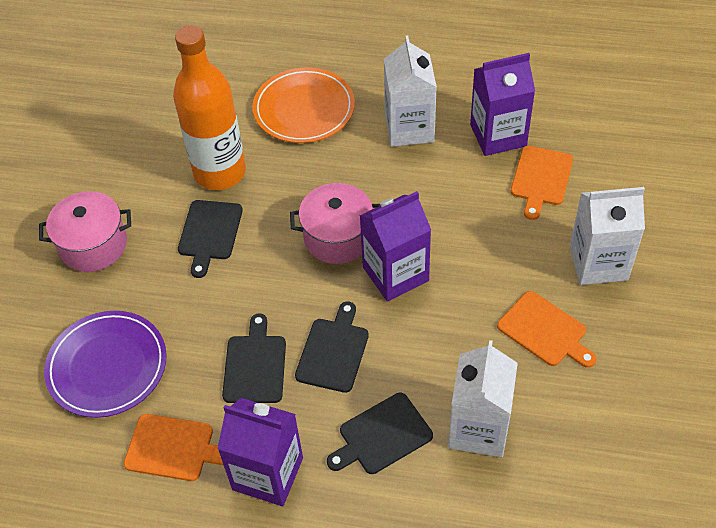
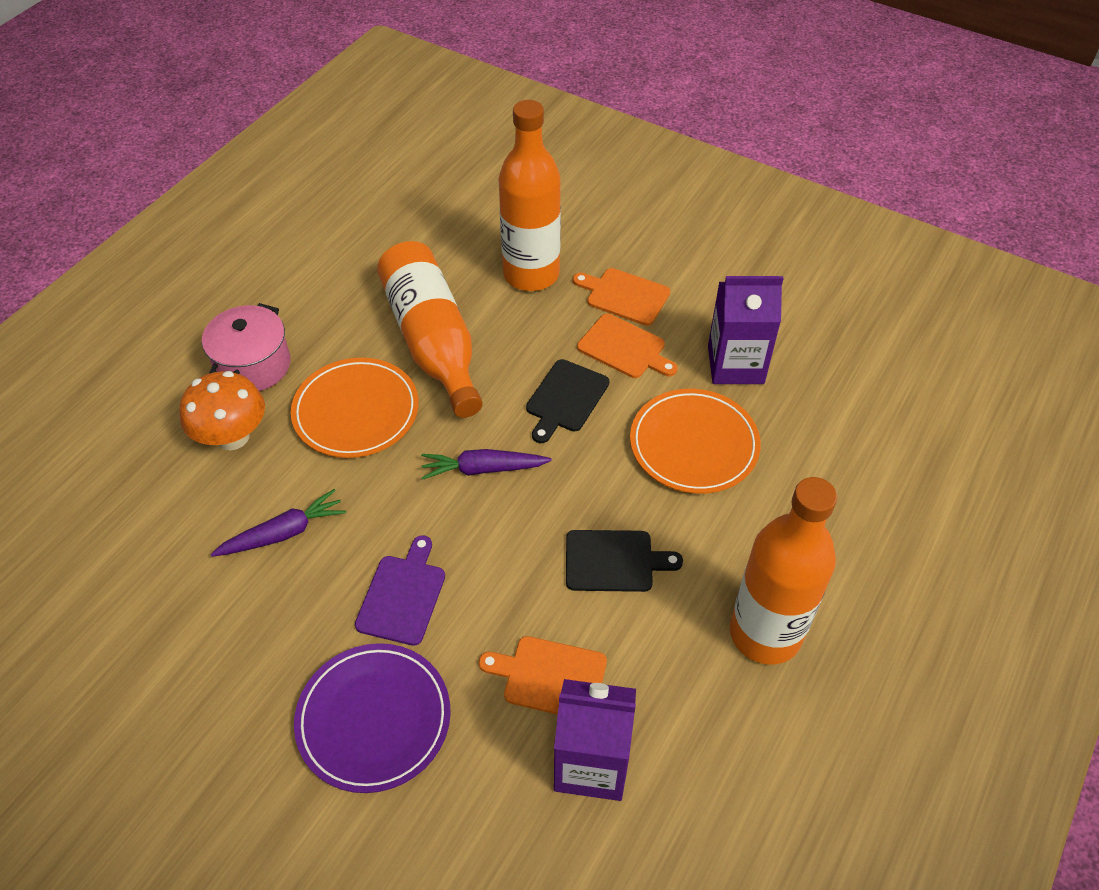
black cutting board: [178,200,243,278] [222,313,286,403] [295,301,369,393] [327,393,433,474] = 4 -> [526,359,609,443] [566,530,683,592] = 2
orange bottle: [173,25,246,190] = 1 -> [377,241,483,418] [499,100,561,291] [730,477,837,665] = 3
orange mushroom: none = 0 -> [179,371,265,450] = 1
orange plate: [253,68,355,143] = 1 -> [291,358,419,458] [630,389,761,494] = 2
pink pot: [39,191,131,272] [290,183,381,264] = 2 -> [202,303,290,391] = 1
purple carrot: none = 0 -> [211,489,346,557] [421,449,552,480] = 2
purple carton: [217,398,303,506] [360,191,431,302] [470,53,535,156] = 3 -> [554,679,636,801] [708,276,784,384] = 2
purple cutting board: none = 0 -> [355,535,445,646] = 1
white carton: [384,35,437,147] [448,340,518,457] [570,187,645,285] = 3 -> none = 0

